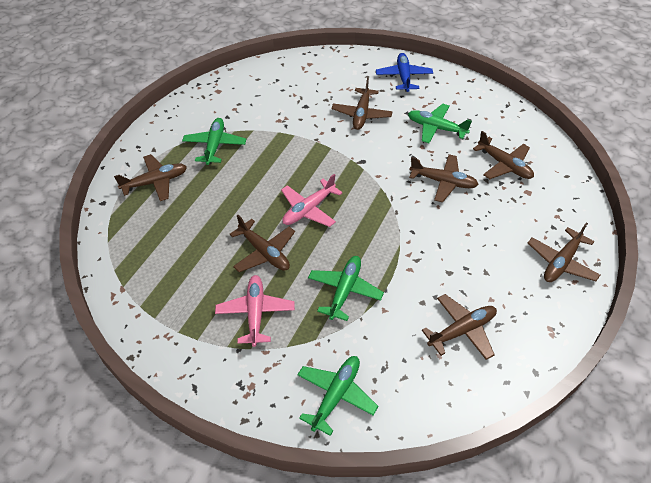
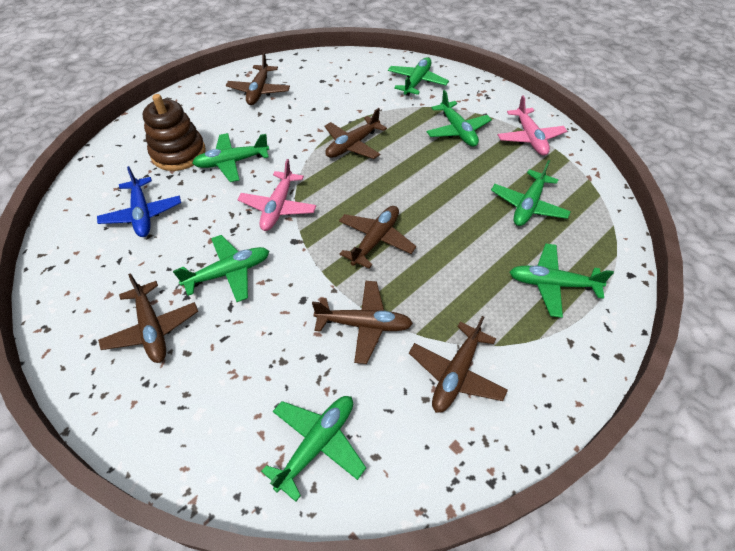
brown plane: [114,154,187,201] [230,215,295,272] [332,78,393,130] [409,154,479,203] [422,294,497,360] [473,131,534,179] [528,222,600,282] = 7 -> [98,273,198,363] [226,52,290,105] [312,281,413,364] [324,108,387,159] [339,206,416,269] [409,316,508,413] = 6
brown stacking toy: none = 0 -> [143,94,206,171] = 1
green plane: [182,118,246,165] [297,356,378,436] [308,256,384,321] [408,104,472,143] = 4 -> [173,235,269,302] [192,133,269,182] [261,396,366,502] [388,57,449,96] [427,90,492,147] [491,160,571,226] [509,244,614,318] = 7

